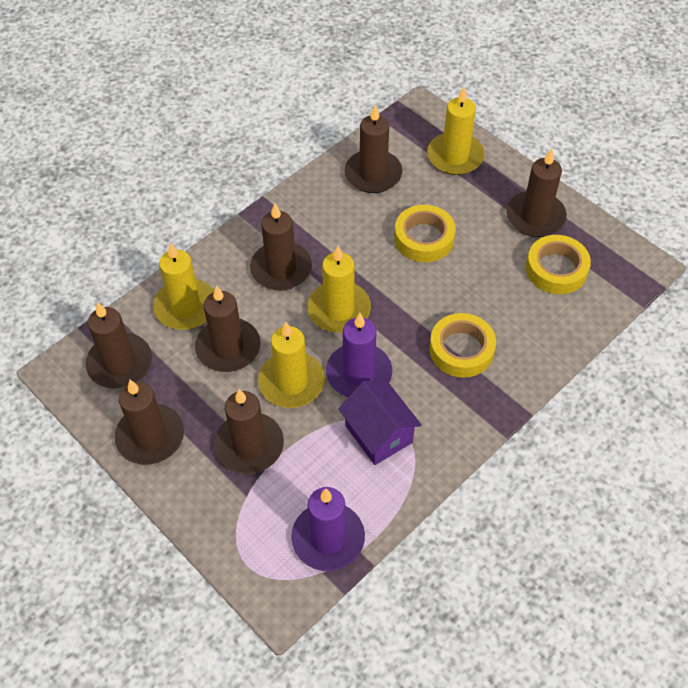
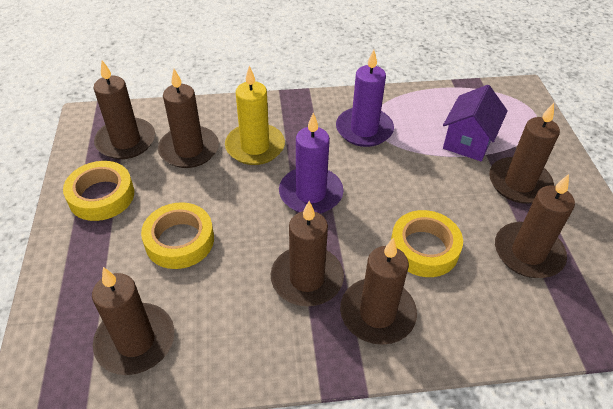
yellow candle: [153,242,214,330] [258,322,325,408] [307,246,371,333] [427,87,485,175] = 4 -> [225,66,285,165] = 1

